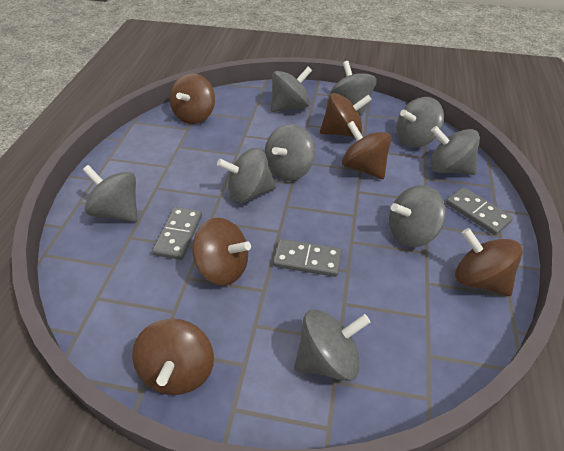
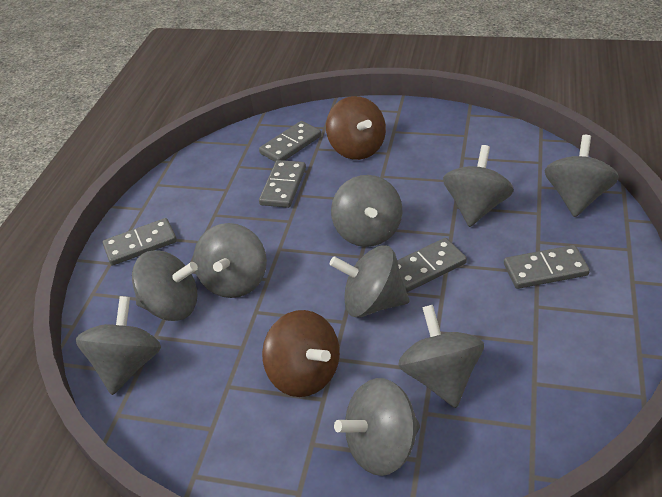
brown spinning top: [132,319,214,395] [170,73,215,124] [192,218,251,286] [320,93,372,137] [342,121,392,179] [455,228,523,296] = 6 -> [262,310,340,397] [326,96,386,160] = 2
grey domino: [152,207,202,260] [273,239,342,277] [446,187,513,235] = 3 -> [103,218,177,266] [259,121,322,162] [259,160,306,208] [397,238,467,292] [504,245,590,289] = 5

